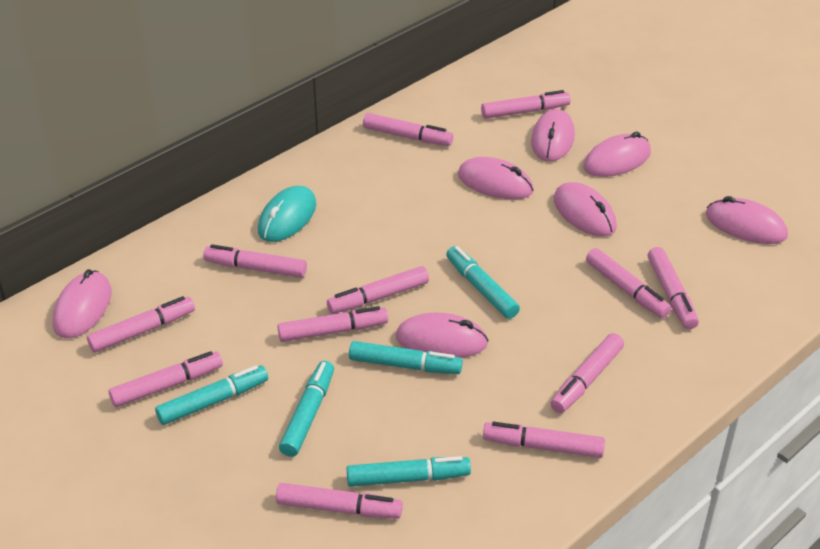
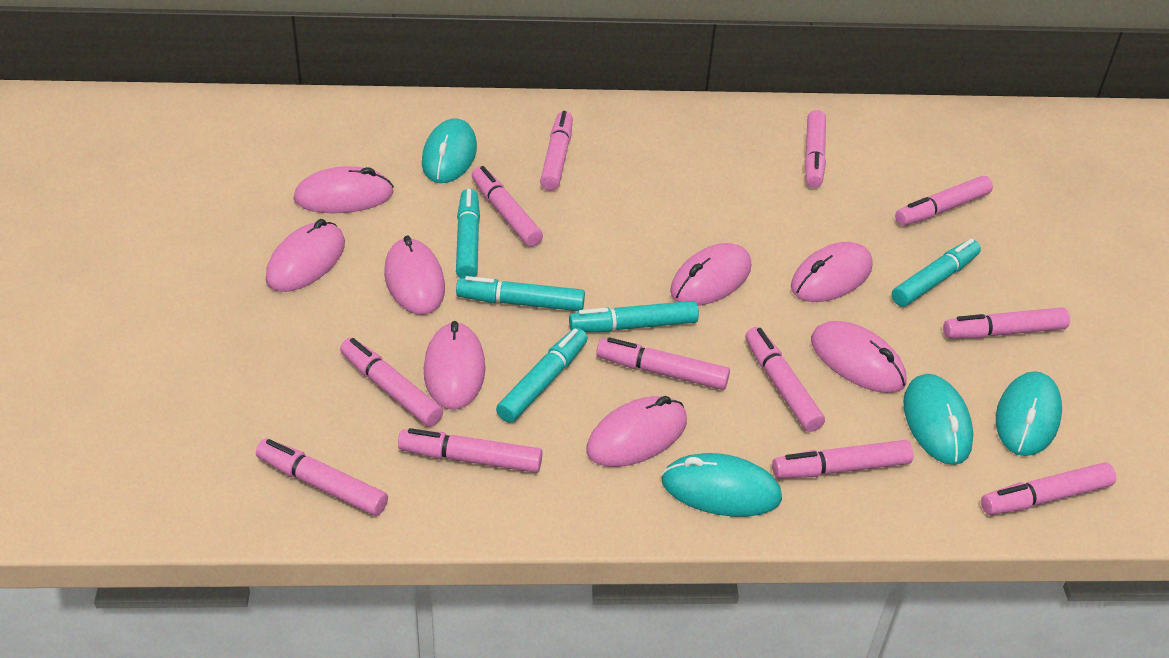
pink mouse: [52,269,111,338] [396,313,489,358] [458,157,534,200] [531,109,575,161] [554,182,617,237] [583,132,651,177] [706,196,788,244] = 7 -> [266,219,345,292] [294,166,394,213] [384,236,445,315] [424,321,485,410] [586,396,687,467] [670,243,751,306] [791,242,873,302] [811,321,906,393] = 8
turquoise mouse: [258,186,316,242] = 1 -> [422,119,477,183] [662,453,782,517] [903,374,974,465] [996,371,1062,456] = 4

